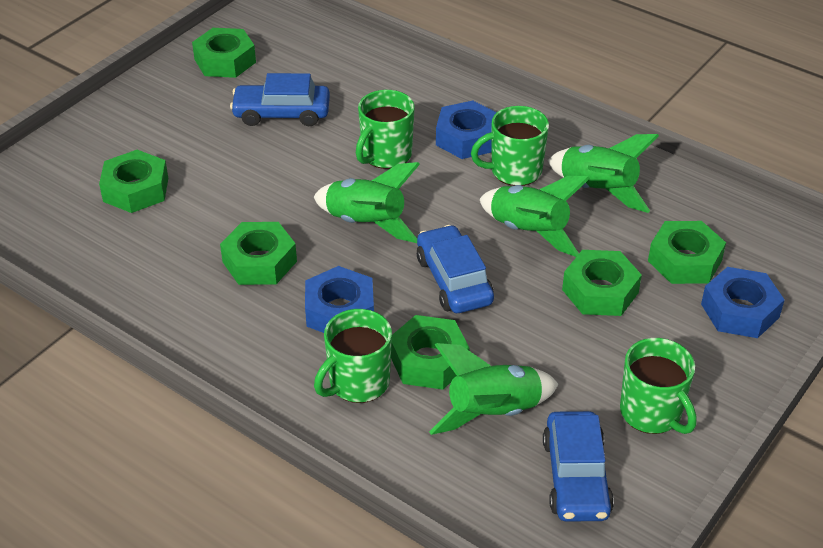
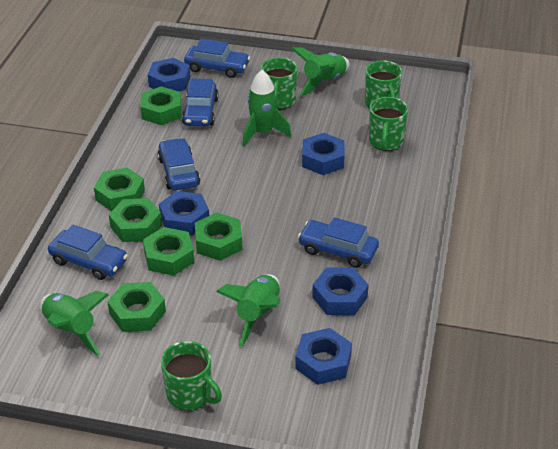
blue car: [230,73,330,126] [417,225,494,313] [543,411,614,522] = 3 -> [48,224,128,280] [158,138,200,190] [182,78,218,126] [184,39,250,78] [298,217,379,268] = 5
blue nut: [305,266,374,333] [436,100,497,159] [701,267,785,338] = 3 -> [148,58,190,91] [159,191,209,236] [295,328,352,385] [302,133,345,175] [312,268,369,315] = 5

